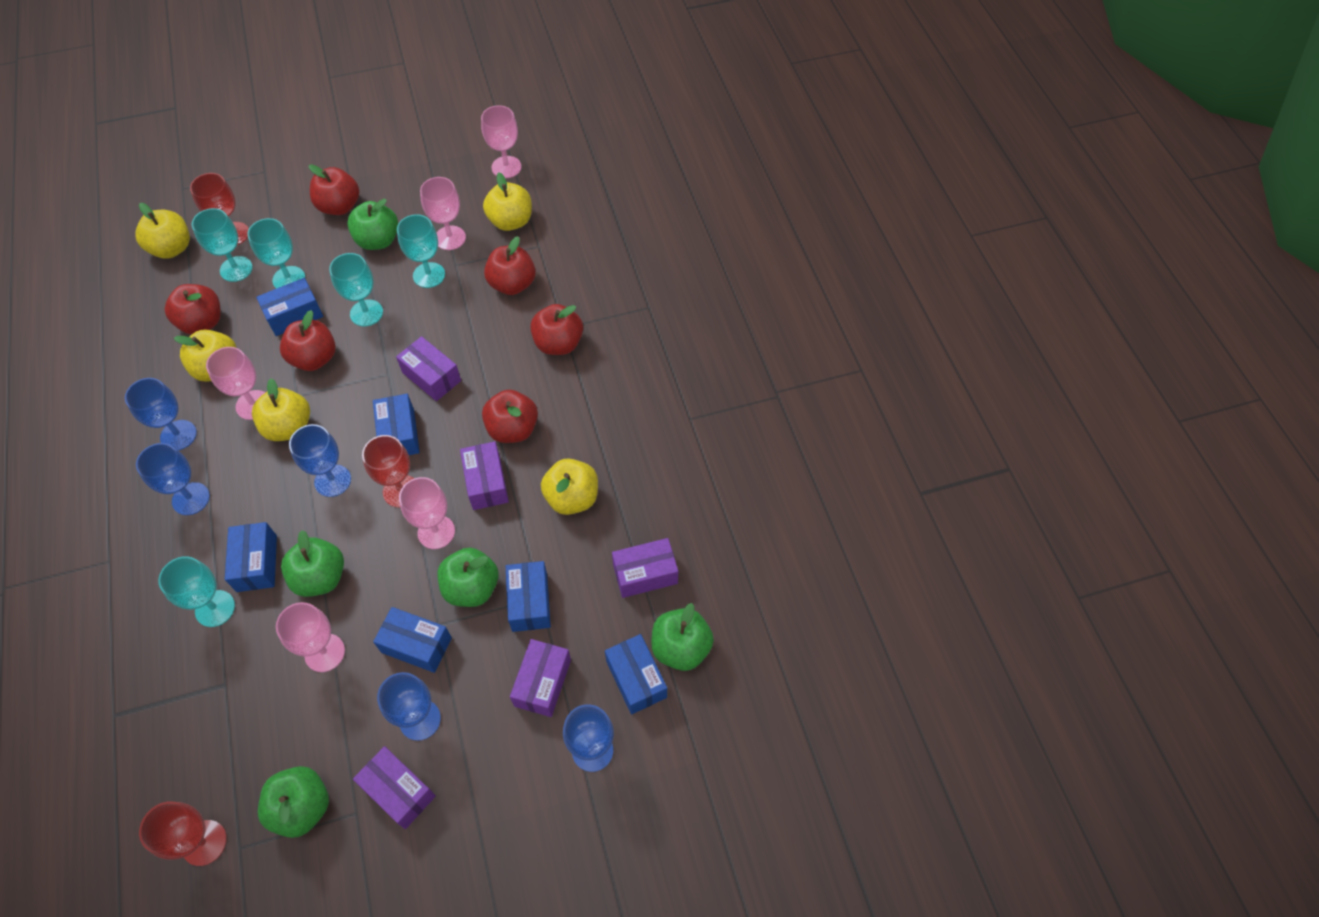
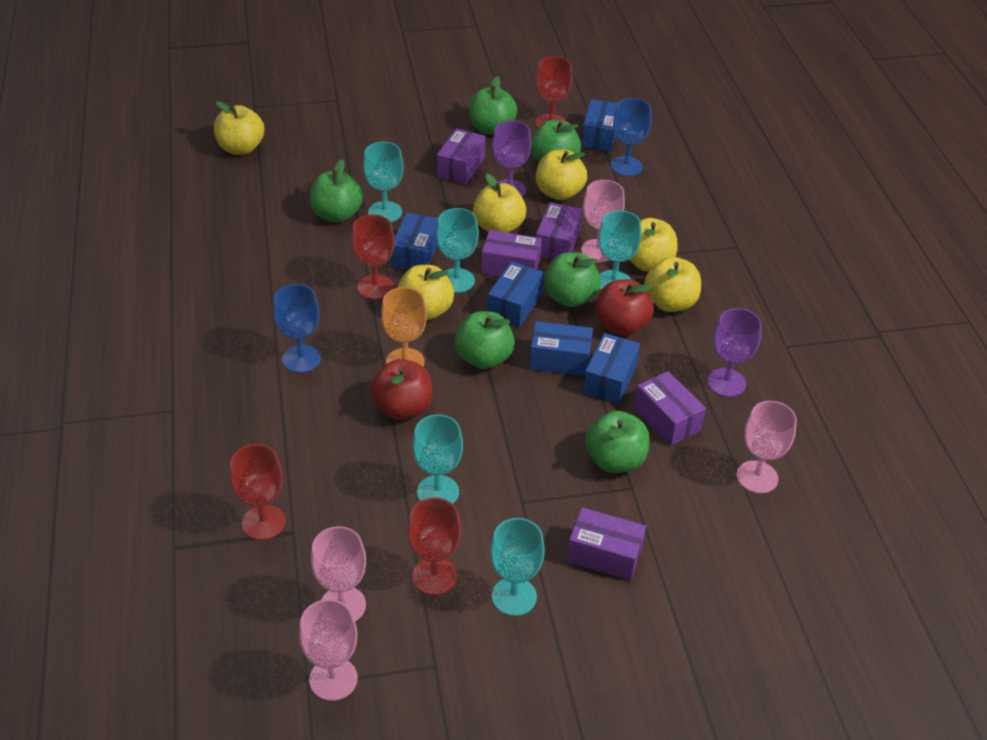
blue box: [225,522,277,592] [256,278,323,336] [373,394,420,455] [373,607,452,673] [506,561,551,632] [605,634,667,715] = 6 -> [392,213,438,270] [487,261,544,328] [529,321,593,376] [581,99,618,152] [583,333,640,404] = 5
blue goblet: [125,378,197,450] [136,443,210,515] [289,424,351,497] [377,672,441,741] [563,704,614,772] = 5 -> [273,284,321,373] [610,98,652,176] = 2
green apple: [258,766,329,838] [281,530,344,597] [347,199,398,250] [438,548,499,607] [651,603,714,671] = 5 -> [310,159,363,223] [455,311,515,369] [469,76,517,135] [531,120,581,162] [544,252,601,307] [585,411,650,473] = 6
orange goblet: none = 0 -> [381,287,427,367] = 1
pink goblet: [206,347,266,420] [276,602,345,672] [399,477,455,549] [420,177,466,250] [481,105,522,178] = 5 -> [299,599,358,701] [311,526,366,622] [581,180,625,262] [737,401,797,493] = 4
purple goblet: none = 0 -> [492,120,531,197] [707,308,762,397] = 2
red apple: [165,284,221,334] [280,310,336,371] [309,164,359,215] [482,389,538,443] [484,236,536,295] [530,304,583,355] = 6 -> [370,359,432,420] [596,279,654,335] = 2
red goblet: [139,801,227,866] [190,173,249,245] [362,435,414,507] = 3 -> [230,444,286,540] [351,214,395,300] [408,497,461,595] [536,56,573,128] = 4
yellow apple: [136,203,190,259] [174,330,237,382] [252,378,310,441] [483,172,532,231] [541,458,598,515] = 5 -> [214,101,264,155] [397,265,454,320] [473,173,526,233] [536,150,587,200] [629,218,677,271] [644,257,701,312] = 6

